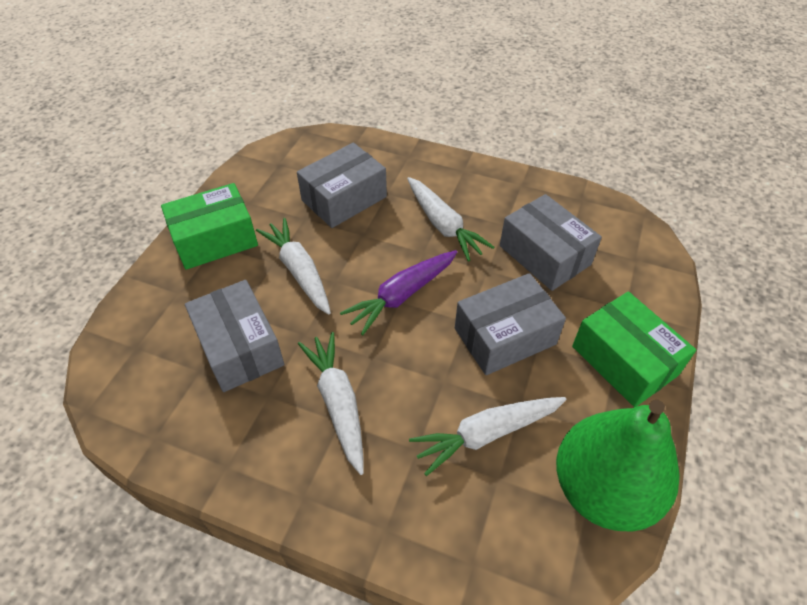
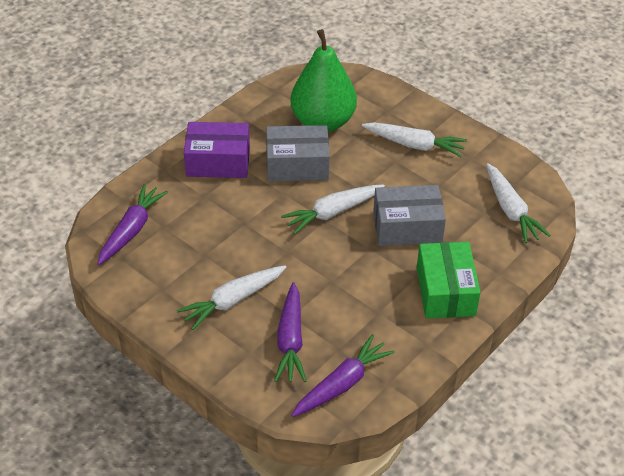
green box: [161,183,258,270] [572,292,696,407] = 2 -> [417,242,481,318] = 1
grey box: [185,280,284,392] [297,143,387,228] [455,273,566,375] [500,194,602,291] = 4 -> [266,125,330,182] [373,185,446,246] = 2
purple box: none = 0 -> [184,122,250,178] = 1
purple carrot: [340,250,457,335] = 1 -> [97,184,168,265] [274,282,306,382] [291,334,395,417] = 3

